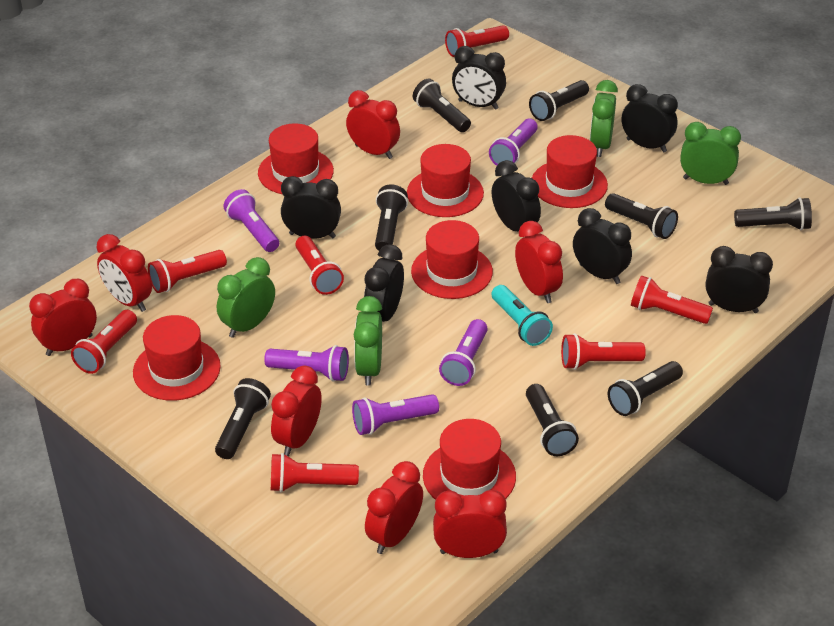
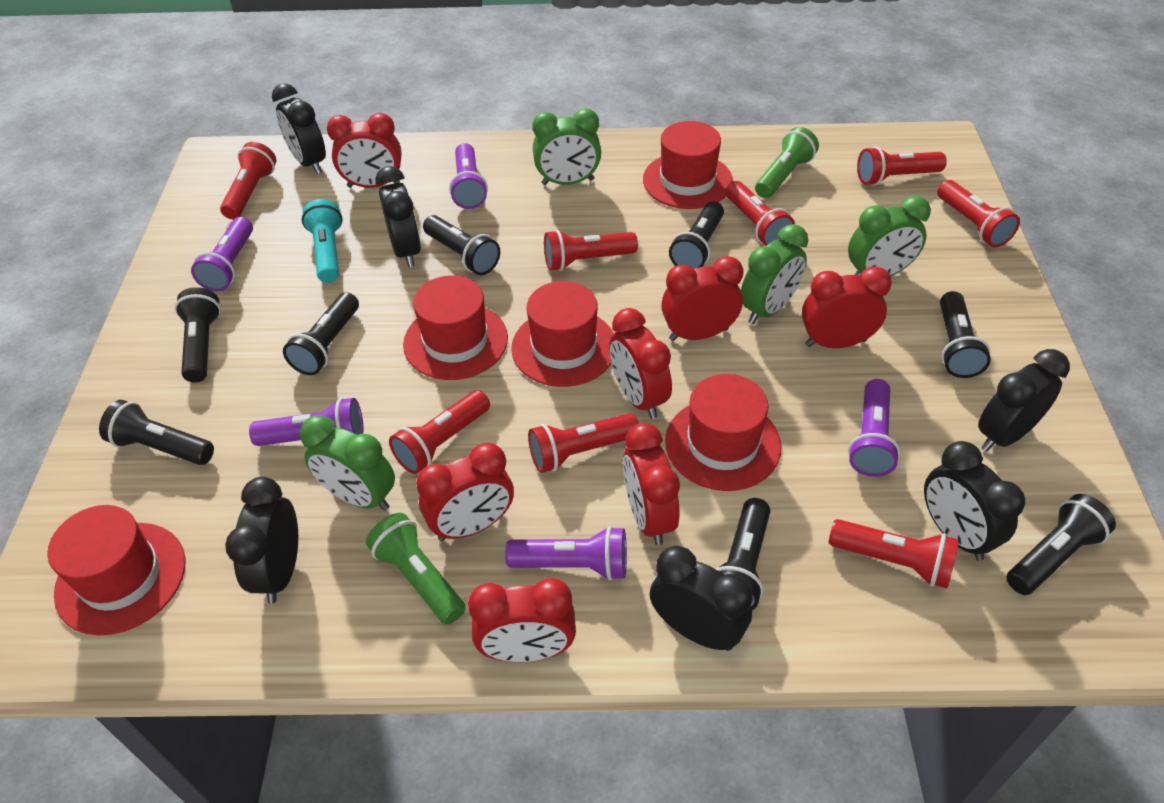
black clock: [281,176,341,239] [364,244,404,322] [452,46,506,110] [492,160,541,232] [573,208,632,284] [622,84,678,153] [706,246,773,313] = 7 -> [225,477,298,604] [272,84,326,174] [375,166,421,267] [650,546,753,651] [924,441,1025,561] [978,349,1070,452] = 6
green flashlight: none = 0 -> [366,513,466,625] [755,127,819,198] = 2
red flashlight: [71,310,137,374] [148,250,227,293] [271,453,359,492] [295,236,344,295] [445,25,509,57] [561,333,646,370] [631,275,713,324] = 7 -> [220,142,276,219] [389,390,490,474] [528,413,639,473] [544,230,638,271] [726,181,795,246] [829,519,959,588] [857,146,947,185] [937,180,1020,247] = 8
red hat: [133,315,221,401] [258,123,334,194] [407,144,484,217] [411,220,493,299] [423,419,516,500] [532,135,608,208] = 6 -> [47,505,185,635] [403,275,508,380] [511,281,614,387] [643,121,733,209] [665,374,782,491] = 5

